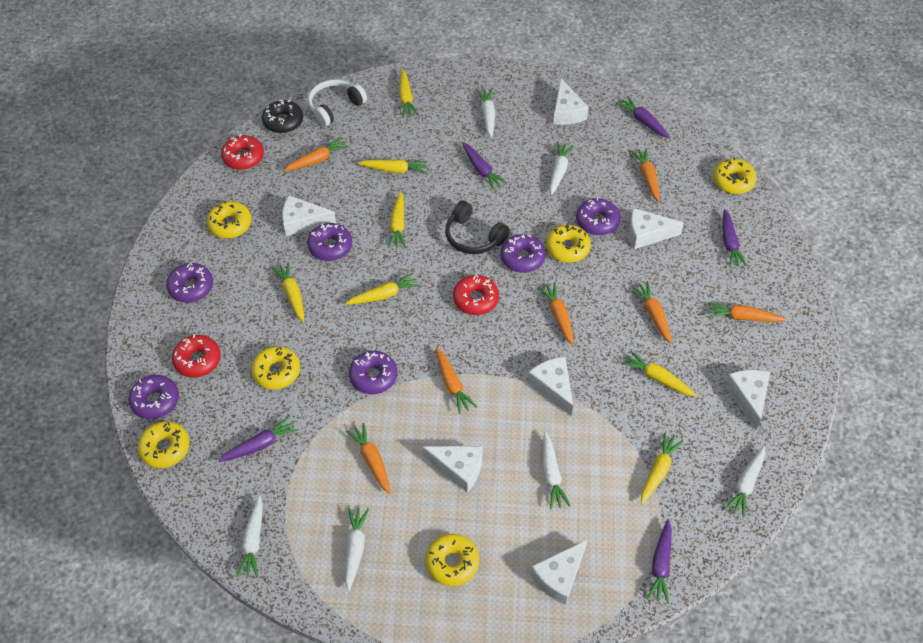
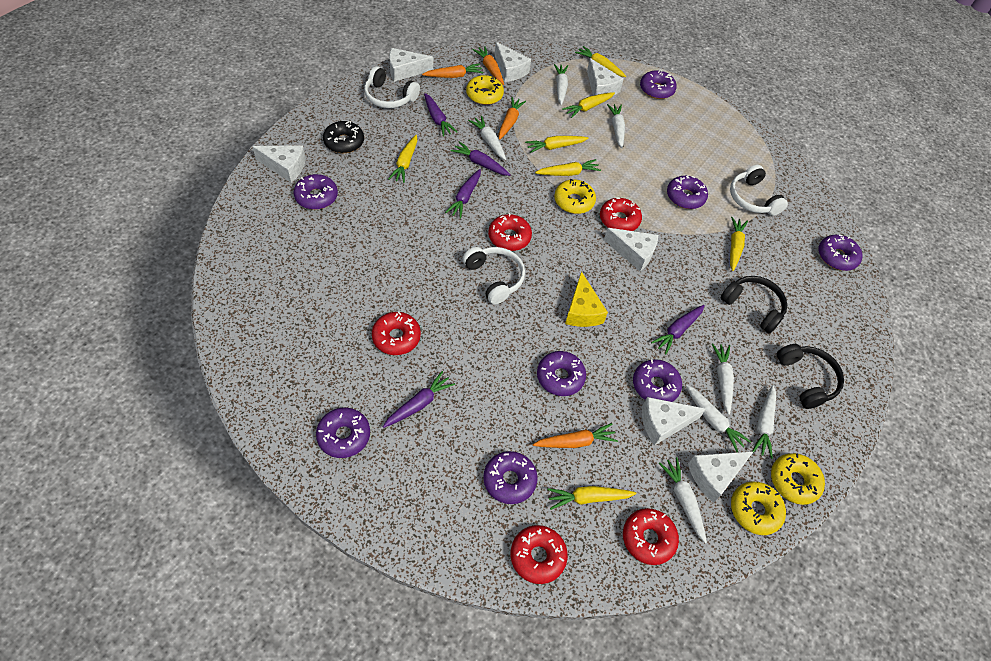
black headphones: [445,200,510,254] = 1 -> [721,276,787,334] [776,344,844,409] = 2
orange carrot: [284,137,349,171] [346,423,391,494] [436,347,477,414] [538,282,574,345] [631,148,660,202] [631,281,672,344] [708,302,786,322] = 7 -> [422,63,483,78] [472,46,504,85] [499,97,526,140] [533,423,618,448] = 4
purple donut: [129,375,179,419] [166,262,213,303] [307,223,352,261] [349,351,397,394] [501,234,546,273] [576,197,620,235] = 6 -> [294,174,338,210] [316,408,370,458] [483,451,538,504] [537,351,586,396] [633,359,682,402] [640,70,677,99] [667,175,708,209] [818,235,863,271] = 8
red donut: [172,334,221,378] [221,134,264,170] [453,275,499,315] = 3 -> [372,312,421,355] [488,213,532,251] [510,525,568,584] [600,198,642,231] [623,508,679,565] = 5
white carrot: [236,495,263,578] [345,507,369,591] [476,88,495,138] [543,432,571,509] [550,142,574,195] [724,446,765,518] = 6 -> [468,116,506,160] [554,64,568,105] [607,104,625,149] [659,457,707,544] [685,384,751,452] [712,344,734,415] [753,385,776,459] = 7
white headphones: [308,79,367,127] = 1 -> [364,66,420,108] [462,247,525,305] [730,165,788,216] = 3
yellow cheese: none = 0 -> [565,271,608,327] = 1
yellow donut: [138,421,190,468] [207,201,251,238] [251,346,300,390] [425,534,479,586] [546,224,591,263] [713,157,757,194] = 6 -> [466,75,504,105] [554,179,596,214] [731,481,786,535] [771,453,825,505] = 4

